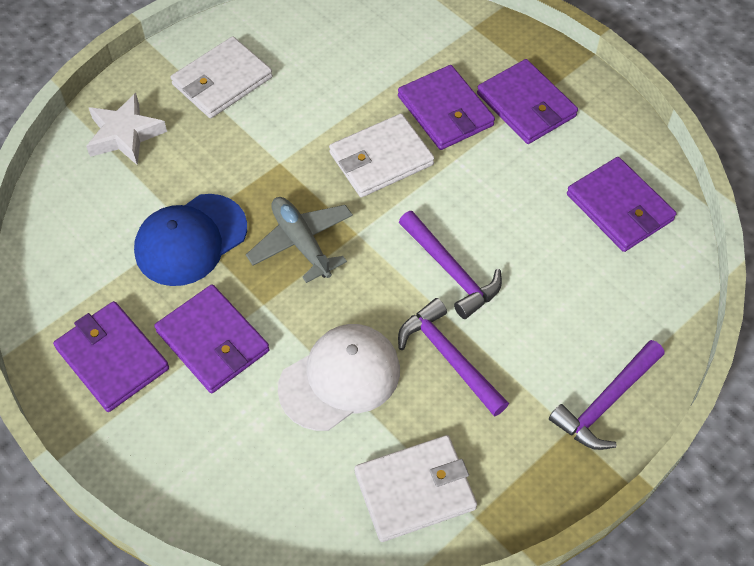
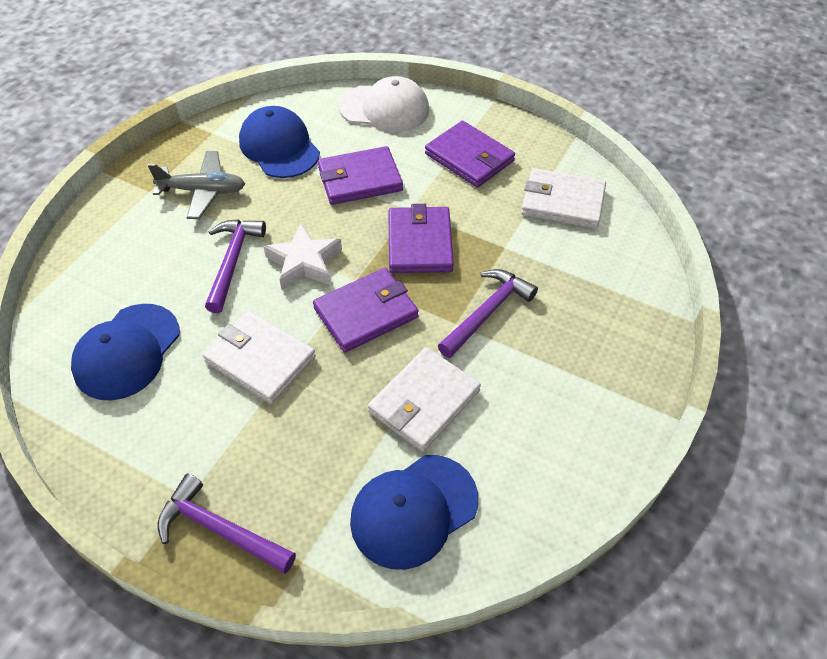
blue cap: [134,194,247,286] = 1 -> [71,304,180,400] [239,106,320,178] [350,455,478,570] = 3
purple wallet: [53,301,169,412] [154,284,270,393] [398,65,495,150] [477,59,578,144] [567,157,676,252] = 5 -> [313,268,419,353] [318,146,403,205] [388,204,454,273] [425,121,515,188] = 4

